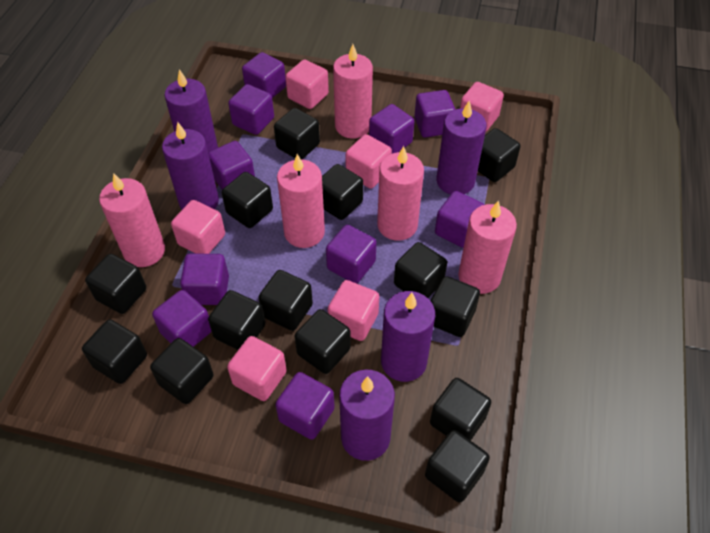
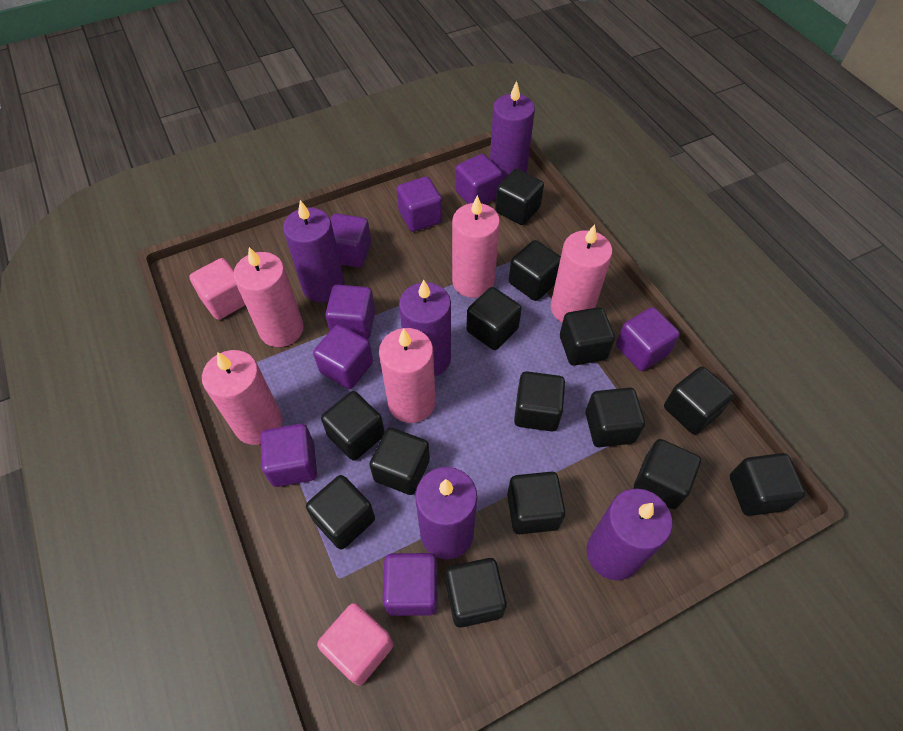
pink cube: [171,200,225,254] [227,336,287,401] [285,60,329,109] [328,280,379,341] [345,134,392,189] [460,82,504,132] = 6 -> [189,258,245,320] [317,603,394,685] = 2
purple cube: [152,290,212,347] [180,253,229,305] [208,141,255,190] [228,84,274,135] [242,52,286,98] [275,372,335,440] [326,225,377,283] [369,104,414,154] [414,90,455,138] [435,191,485,248] = 10 -> [260,424,317,487] [313,324,373,389] [325,285,375,339] [330,213,371,268] [383,553,438,616] [397,176,442,232] [455,154,502,204] [616,307,680,371] = 8

